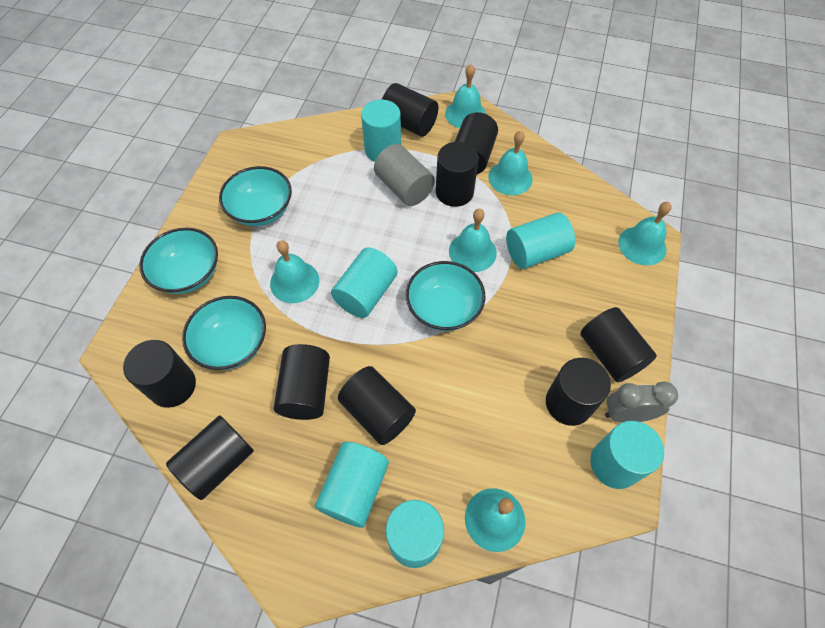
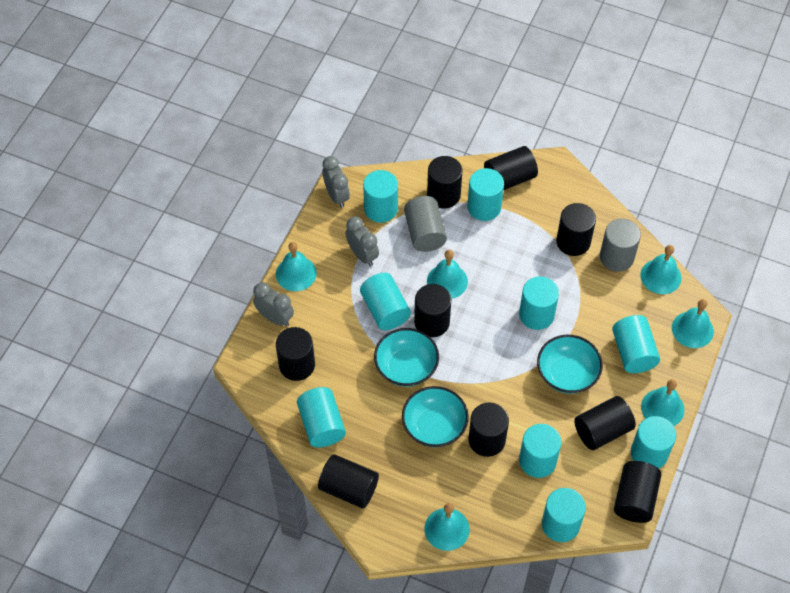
grey clock: [605,382,678,422] = 1 -> [253,282,294,326] [322,156,350,208] [345,217,379,266] = 3
grey cylinder: [374,144,435,206] = 1 -> [404,196,447,252] [600,219,641,272] = 2
turquoise bowl: [139,228,218,294] [182,296,266,370] [219,166,292,226] [406,261,486,331] = 4 -> [374,328,439,387] [402,386,469,447] [537,335,603,394] = 3
turquoise cylinder: [315,442,389,528] [331,247,398,318] [361,100,401,162] [386,500,444,568] [506,213,575,269] [590,421,664,489] = 6 -> [297,387,346,447] [360,273,411,330] [363,170,398,223] [467,168,504,221] [519,276,559,330] [519,424,561,478] [542,488,586,542] [612,315,660,373] [631,416,676,469] = 9

